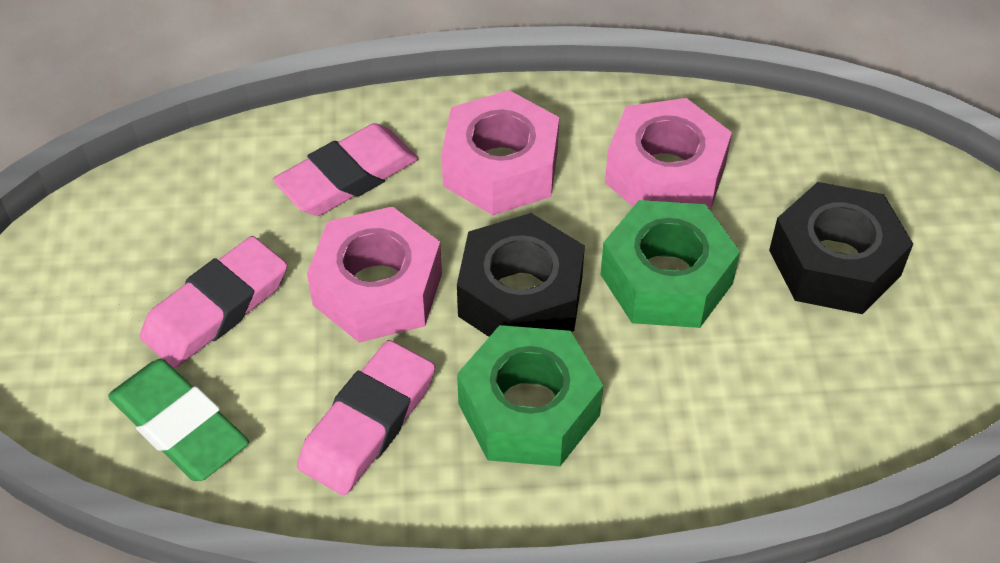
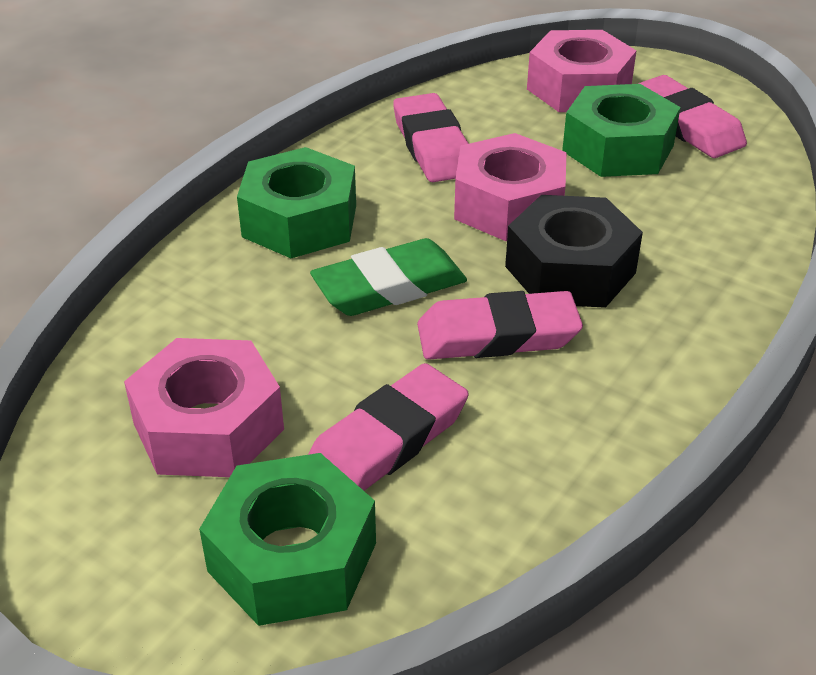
black nut: [457,213,585,337] [769,182,913,314] = 2 -> [505,195,643,308] = 1
green nut: [457,325,603,466] [600,200,740,328] = 2 -> [199,453,376,626] [237,147,356,258] [562,84,681,177] = 3
pink eraser: [140,236,287,368] [273,123,418,216] [297,340,435,495] = 3 -> [308,363,469,491] [393,93,469,182] [417,291,583,360] [638,75,747,158] = 4

